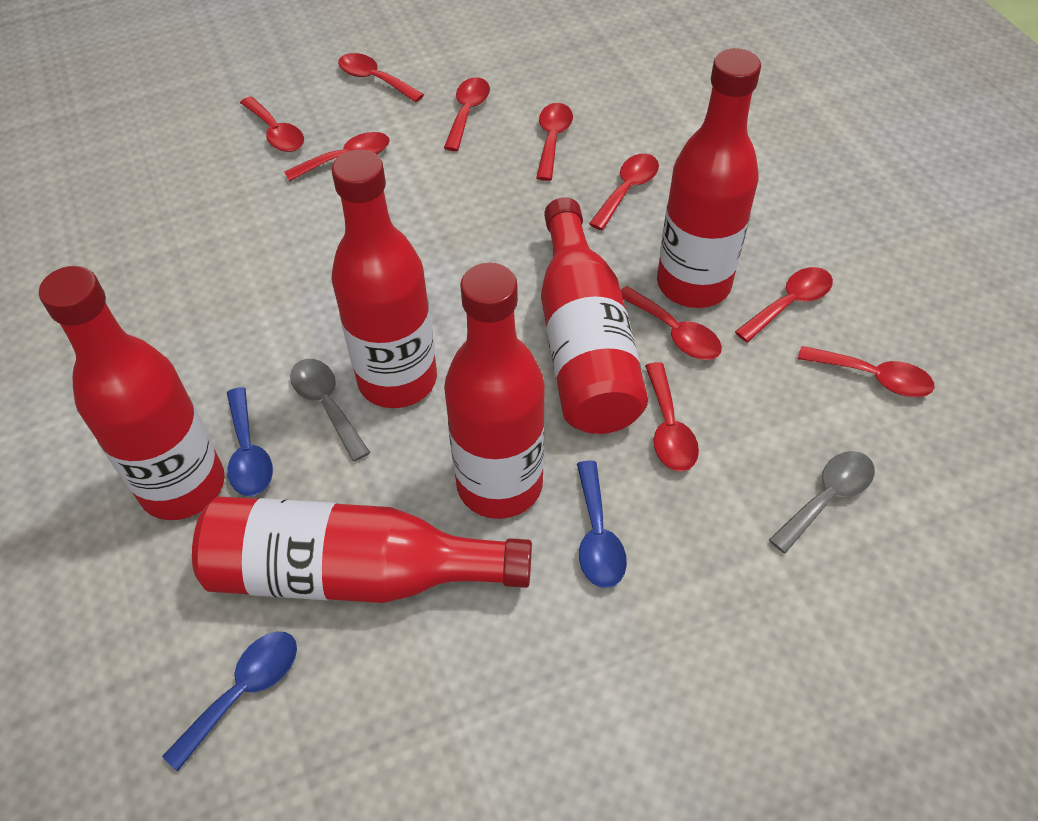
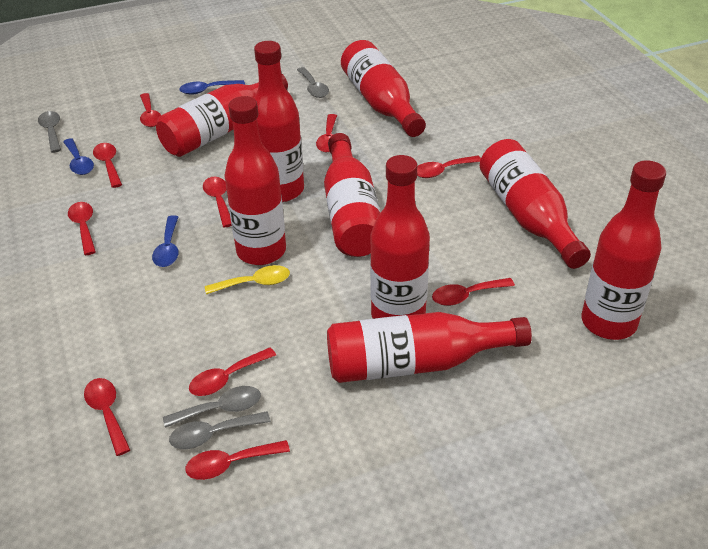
grey spoon: [290,359,370,462] [769,451,875,554] = 2 -> [38,111,61,153] [163,386,261,428] [169,411,271,449] [297,67,329,98] = 4
red bottle: [39,266,225,520] [192,497,532,603] [331,149,437,408] [444,263,545,519] [541,197,648,434] [657,49,761,308] = 6 -> [156,73,288,157] [224,96,286,265] [254,41,304,202] [324,133,381,257] [327,312,532,383] [341,40,426,137] [370,155,430,319] [480,139,591,269] [582,160,666,340] = 9
yellow spoon: none = 0 -> [205,265,290,295] = 1

